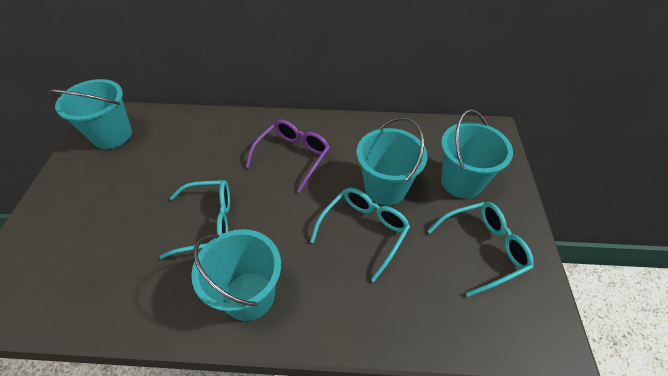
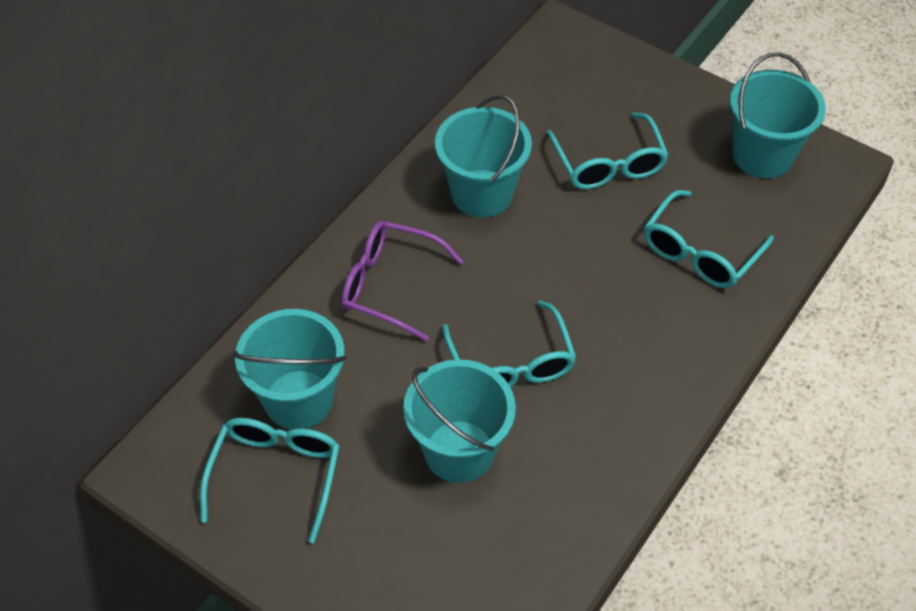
turquoise glasses: [159,180,230,259] [310,188,410,282] [428,202,534,297] = 3 -> [200,418,340,543] [442,300,577,387] [546,113,669,189] [644,190,774,288] = 4

